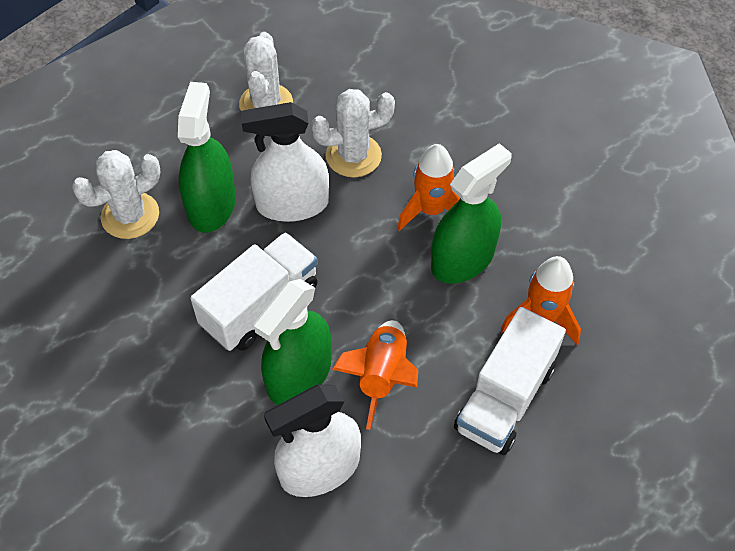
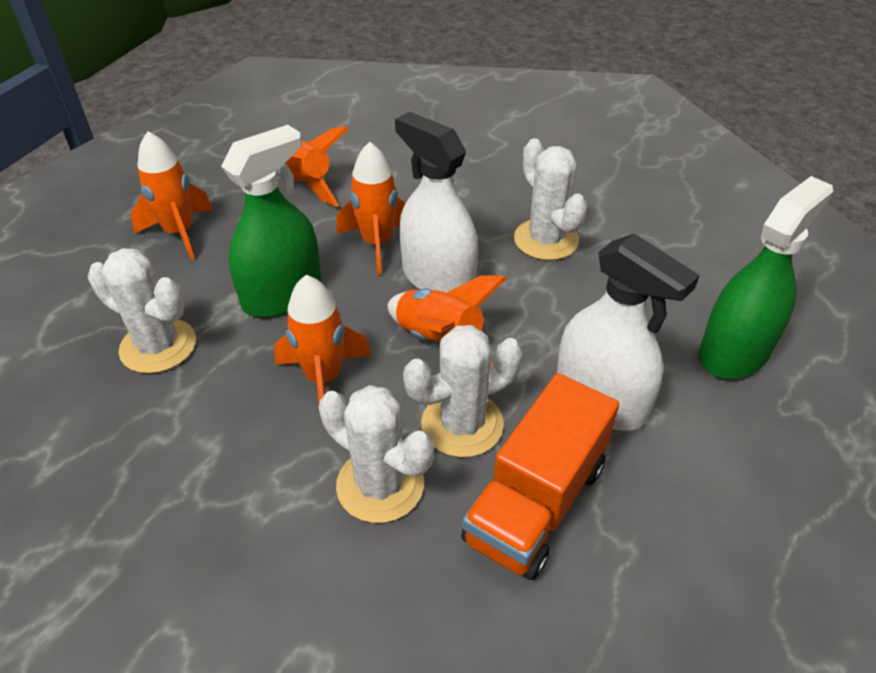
green spray bottle: [178,82,236,233] [254,279,332,405] [431,143,512,284] = 3 -> [221,125,321,317] [699,176,833,379] = 2
orange rocket: [332,320,418,430] [397,144,460,231] [501,256,581,345] = 3 -> [130,132,213,260] [274,275,372,401] [276,126,348,207] [336,142,405,275] [388,275,507,365] = 5
orange truck: none = 0 -> [461,373,619,580] = 1
white cactus: [72,150,161,239] [239,32,293,111] [311,89,395,177] = 3 -> [87,248,196,374] [319,385,434,523] [403,325,523,458] [514,138,588,260] = 4
white truck: [190,232,318,351] [454,307,566,455] = 2 -> none = 0

